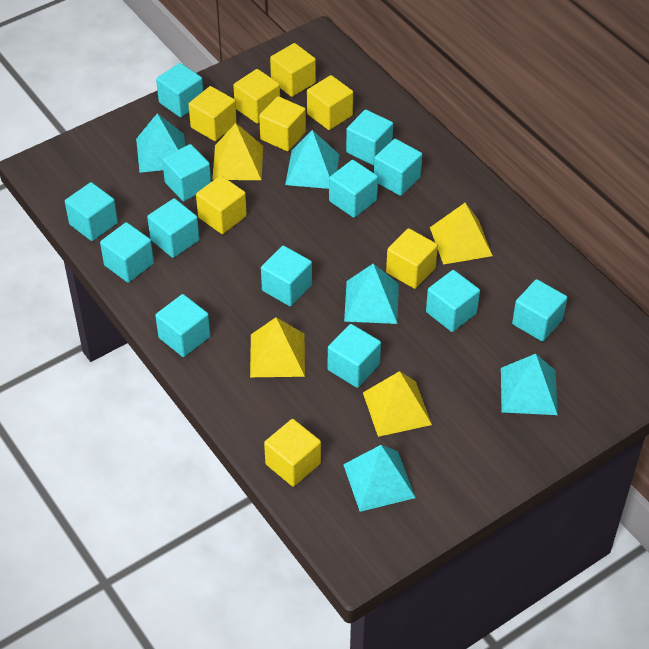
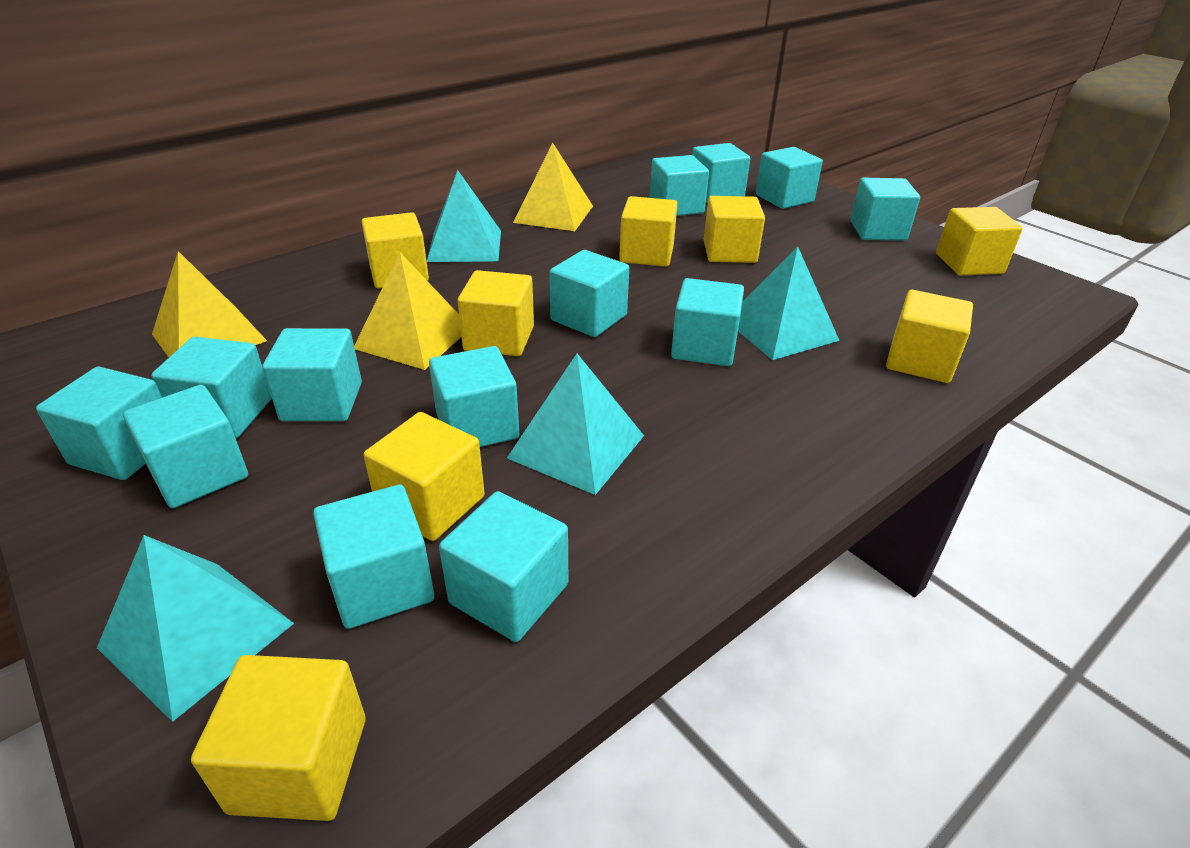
turquoise pyramid: [136,113,186,173] [285,130,340,189] [343,445,416,512] [344,264,399,324] [501,354,558,415] = 5 -> [97,535,294,722] [427,170,501,262] [507,354,644,495] [738,246,840,360] = 4
yellow pyramid: [212,123,263,180] [250,317,305,377] [363,371,432,437] [430,203,493,265] = 4 -> [152,251,267,357] [354,252,461,370] [513,143,593,231] = 3

